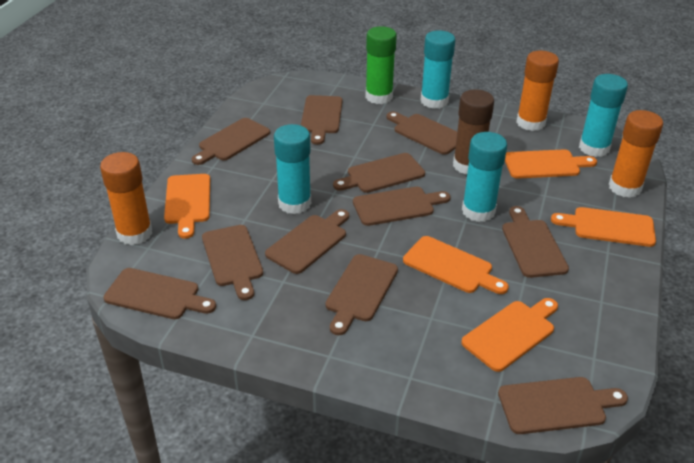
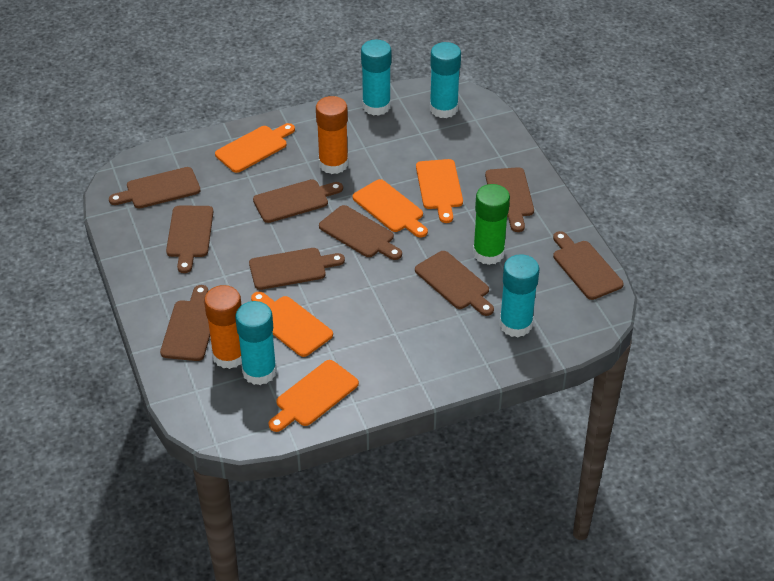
brown cutting board: [103,268,216,319] [191,118,270,165] [202,225,263,300] [265,209,349,274] [301,95,342,145] [325,254,398,335] [333,153,425,193] [353,187,451,226] [387,111,457,155] [498,377,628,434] [502,206,569,278] = 11 -> [109,167,201,208] [160,285,210,361] [166,206,213,273] [249,248,345,290] [253,179,343,223] [319,205,402,260] [415,251,494,316] [485,167,534,232] [553,231,624,300] = 9
brown glue stick: [453,89,494,175] = 1 -> none = 0
orange glue stick: [100,152,152,245] [516,51,559,131] [609,110,663,198] = 3 -> [204,285,242,369] [316,96,348,174] = 2

